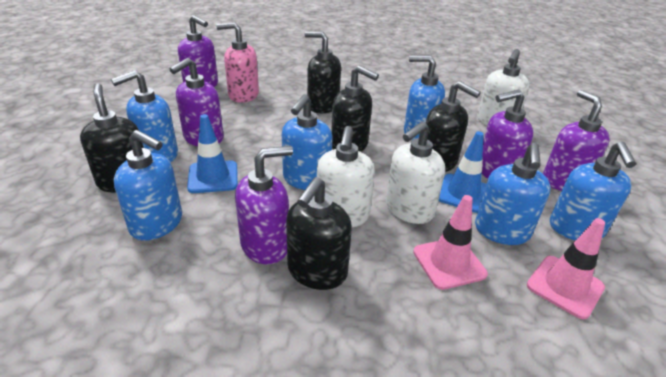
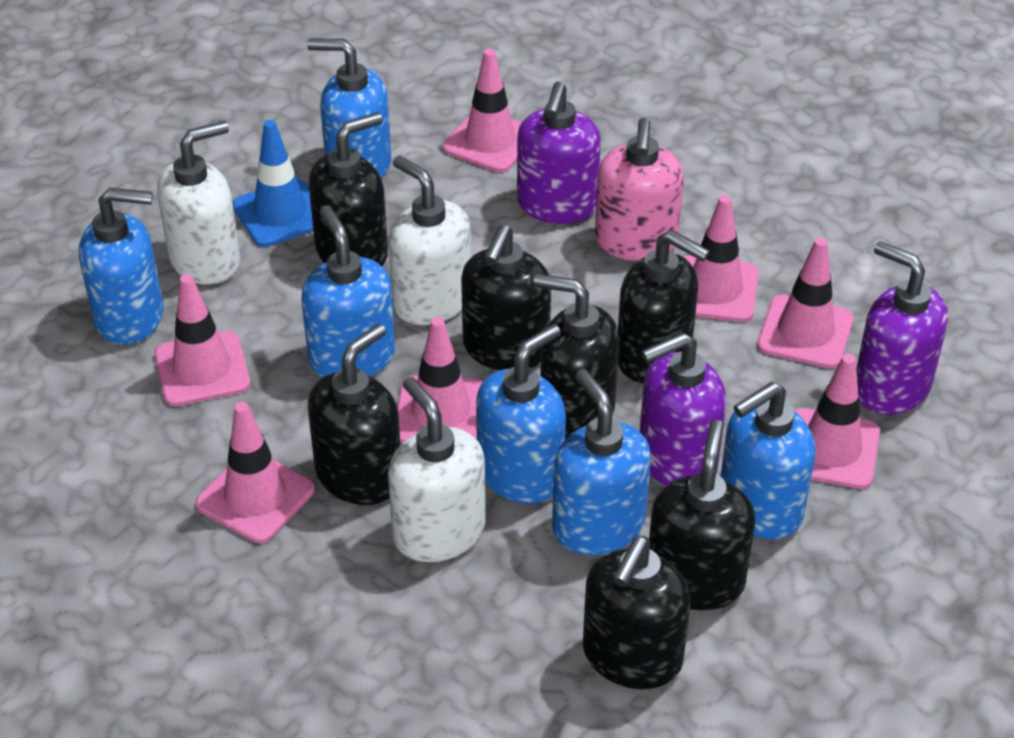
black soap dispenser: [80,83,144,192] [286,177,352,290] [305,32,341,113] [331,65,379,152] [426,81,481,172] = 5 -> [308,324,401,505] [309,112,388,266] [461,225,551,370] [533,274,619,440] [583,536,691,689] [618,230,710,383] [649,419,755,610] = 7
blue traffic cone: [187,114,238,193] [439,131,486,213] = 2 -> [233,120,313,247] = 1
pink traffic cone: [413,195,488,290] [527,218,605,319] = 2 -> [154,274,251,406] [196,402,315,543] [397,317,483,443] [443,49,521,172] [683,195,759,322] [757,237,854,369] [795,354,880,489] = 7
purple soap dispenser: [170,58,224,146] [178,15,218,87] [235,146,293,264] [482,89,533,179] [543,90,610,191] = 5 -> [517,81,601,224] [640,332,726,486] [856,241,948,415] = 3

